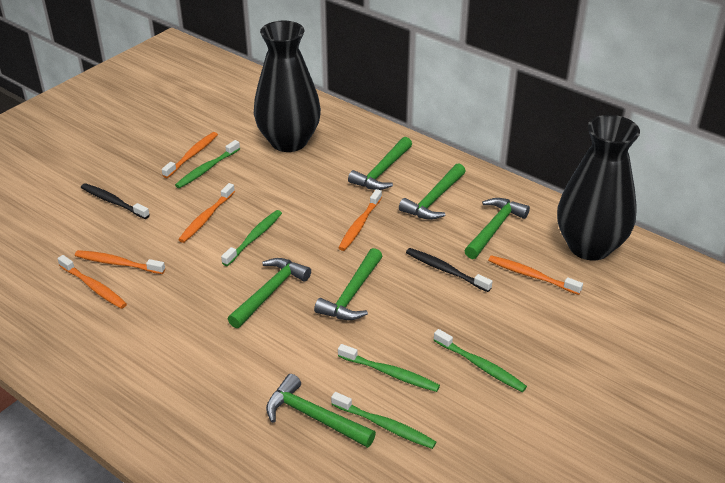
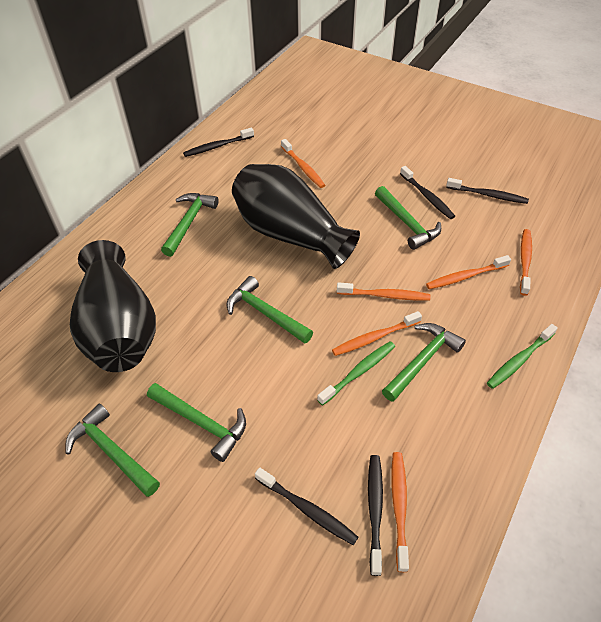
black toothbrush: [81,183,150,219] [406,248,493,292] = 2 -> [183,127,254,157] [255,467,358,545] [368,455,383,576] [400,166,455,219] [446,178,529,204] = 5
green toothbrush: [175,140,240,188] [221,210,282,266] [331,392,436,449] [338,344,440,392] [434,329,527,392] = 5 -> [317,341,395,406] [487,324,558,389] = 2

